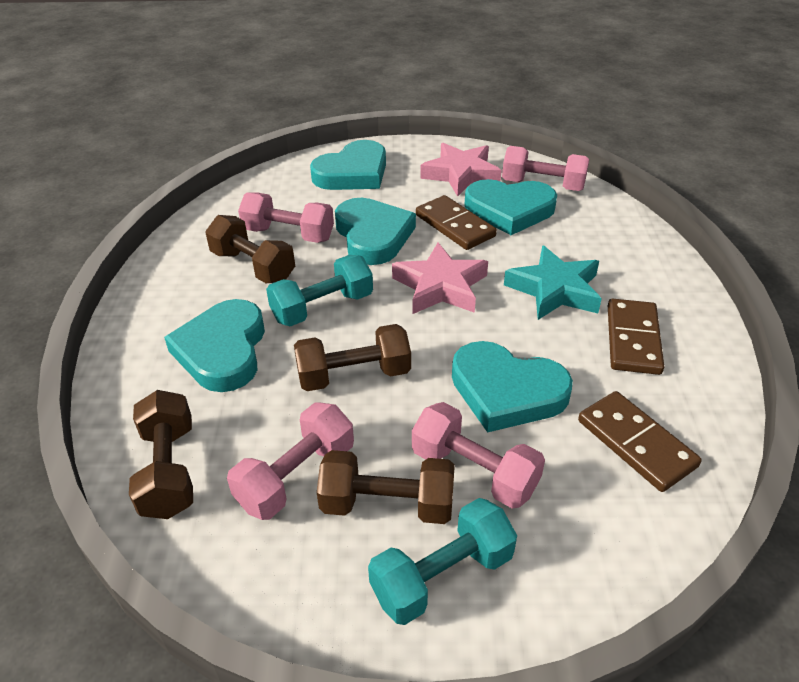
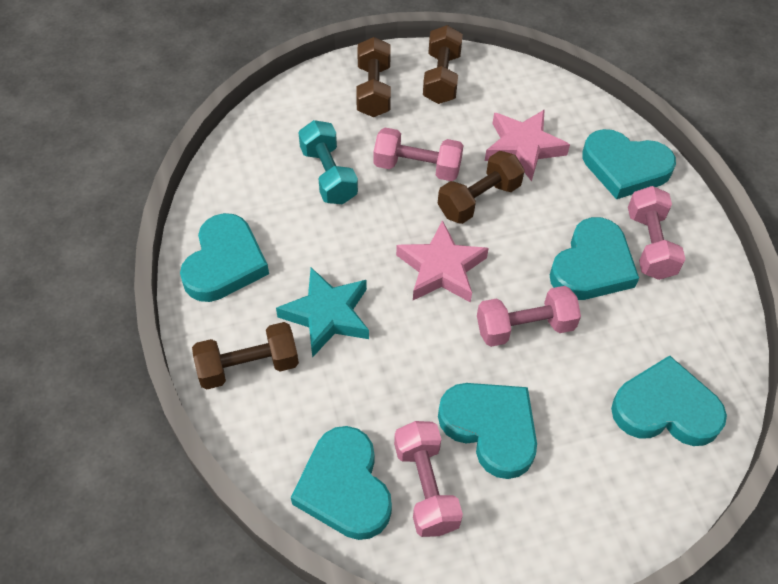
brown domino: [416,195,497,250] [578,391,702,492] [608,299,664,375] = 3 -> none = 0
turquoise dumbbell: [266,255,373,327] [368,498,517,625] = 2 -> [298,120,358,204] = 1
turquoise heart: [164,299,265,392] [310,140,386,190] [335,198,416,265] [452,341,573,433] [464,179,557,235] = 5 -> [180,213,269,302] [291,426,392,540] [438,383,537,479] [550,217,639,300] [582,129,676,199] [611,355,727,446] = 6

